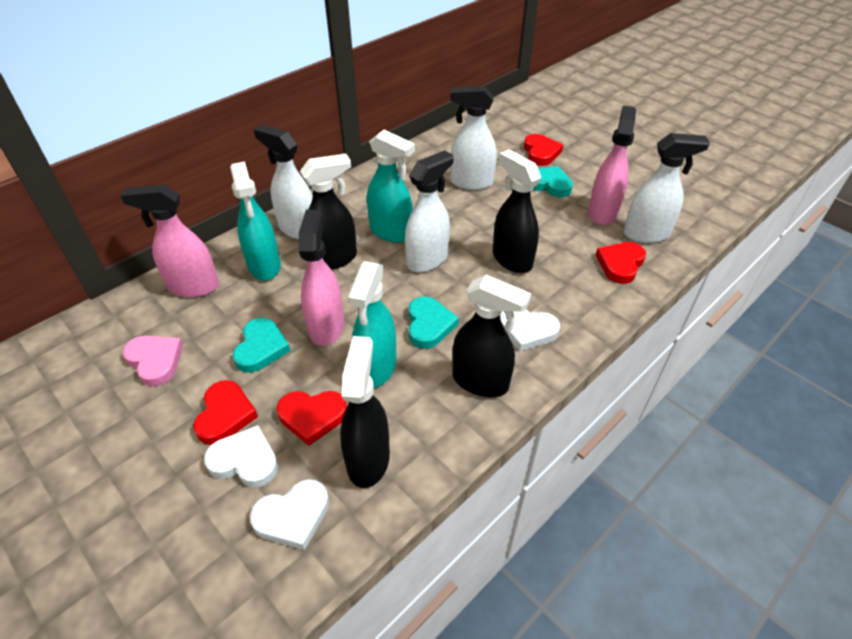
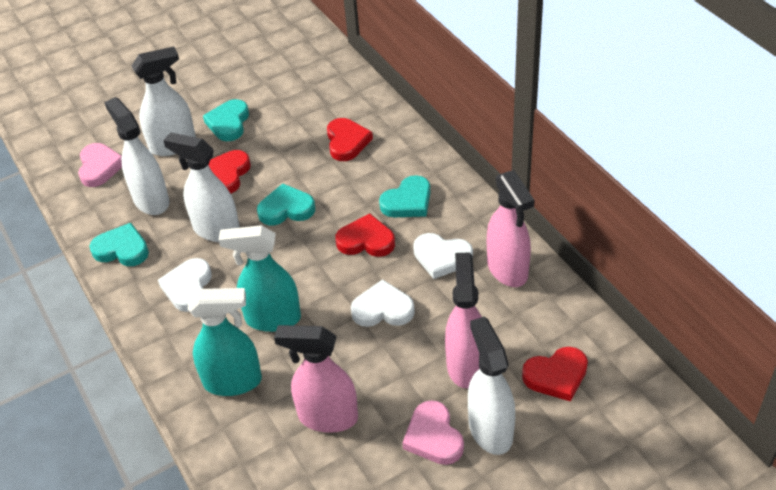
black spray bottle: [300,154,357,270] [340,336,390,488] [452,275,531,397] [493,149,541,273] = 4 -> none = 0
pink heart: [122,336,183,386] = 1 -> [78,143,122,187] [402,400,464,465] = 2
turquoise heart: [233,318,290,373] [409,296,459,349] [533,166,573,197] = 3 -> [90,223,149,266] [203,99,249,141] [257,183,316,225] [379,175,431,217] = 4
turquoise spray bottle: [230,162,281,280] [348,261,396,388] [367,130,415,243] = 3 -> [188,288,262,396] [219,225,301,332] = 2

